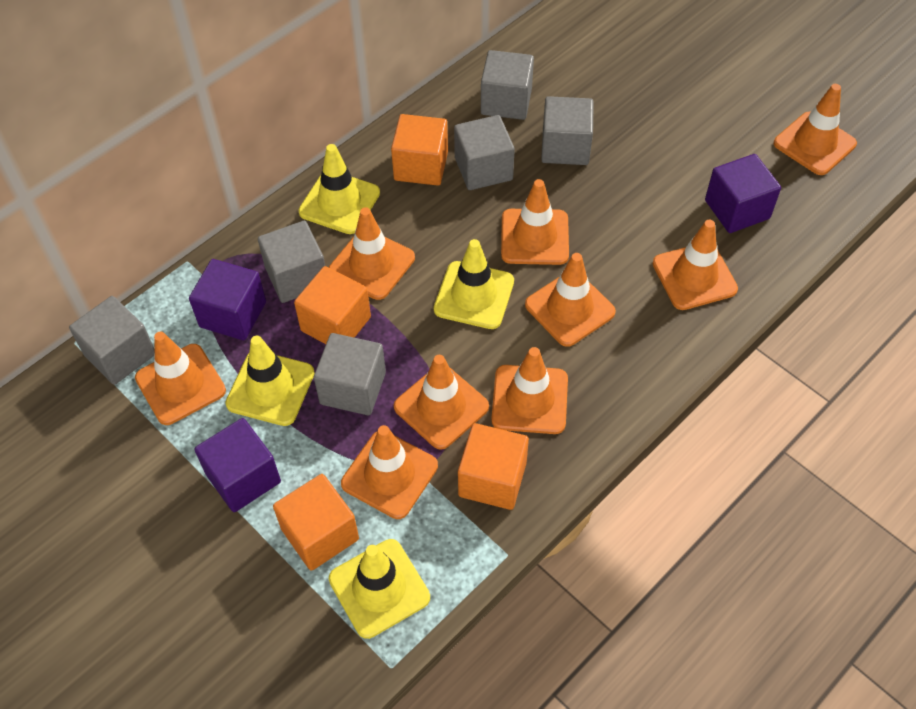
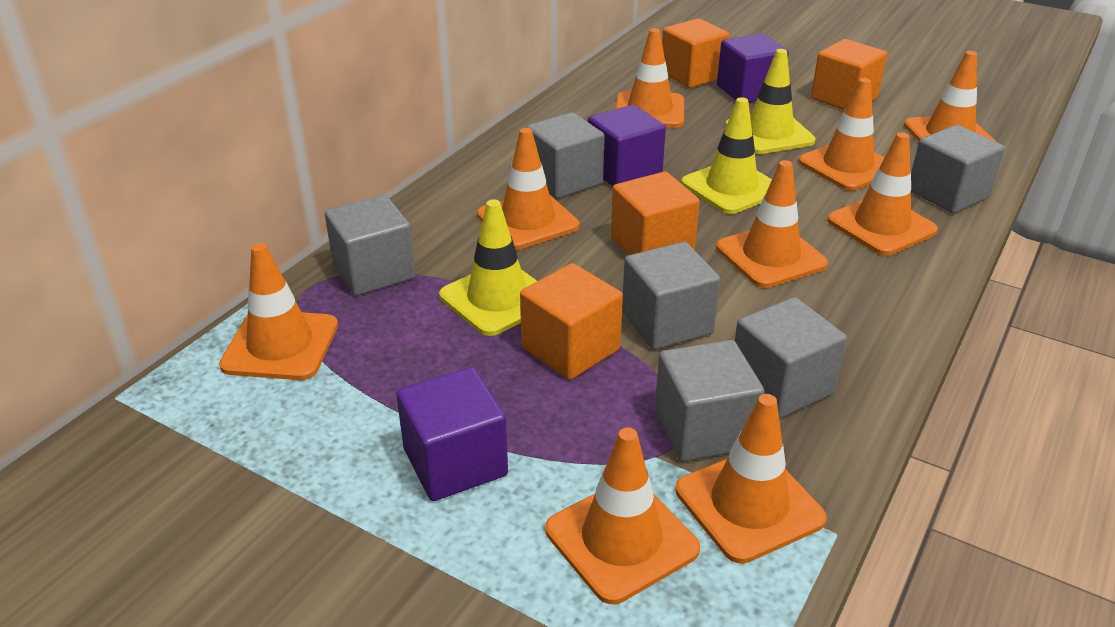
yellow traffic cone: [225,336,315,426] [298,144,380,234] [329,539,430,639] [434,239,514,329] = 4 -> [439,199,537,336] [681,97,772,214] [725,49,816,154] = 3

